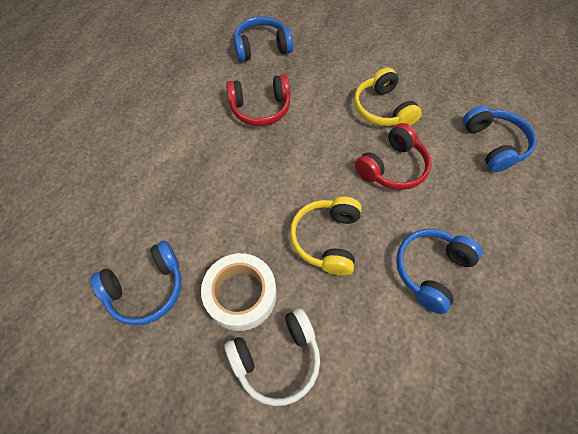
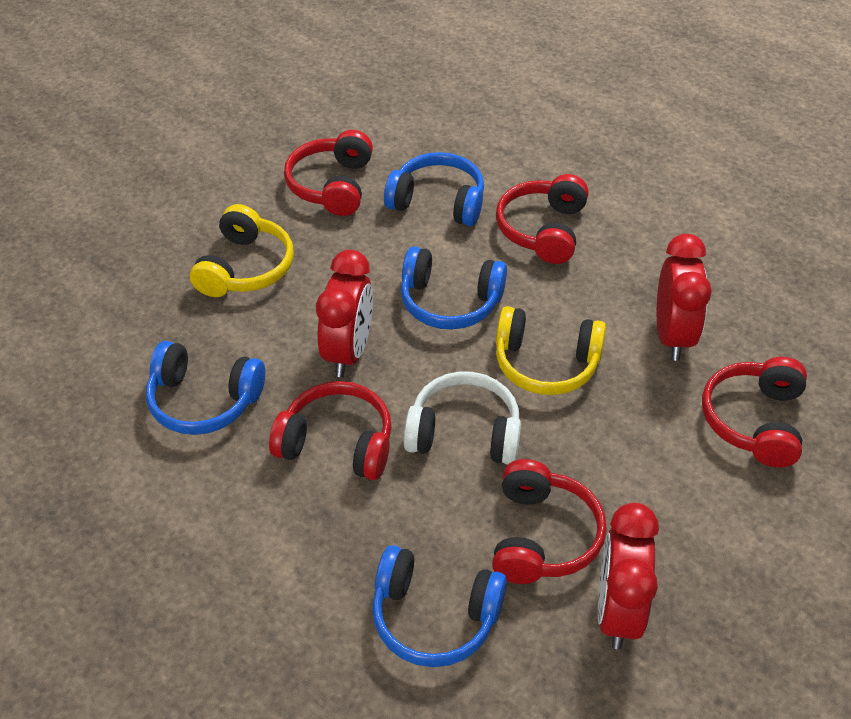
red clock: none = 0 -> [316,250,373,377] [598,503,659,649] [657,234,711,361] = 3
red headphones: [226,75,290,126] [355,123,431,190] = 2 -> [269,381,392,480] [284,130,373,216] [492,459,607,584] [496,174,589,264] [702,357,807,468] = 5
white tape: [201,253,276,331] = 1 -> none = 0

